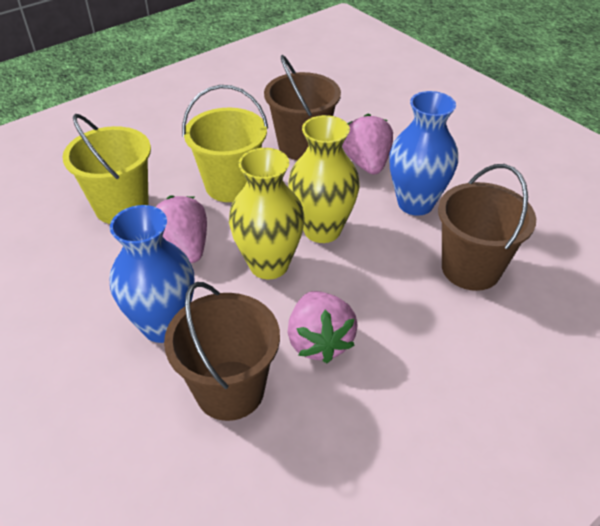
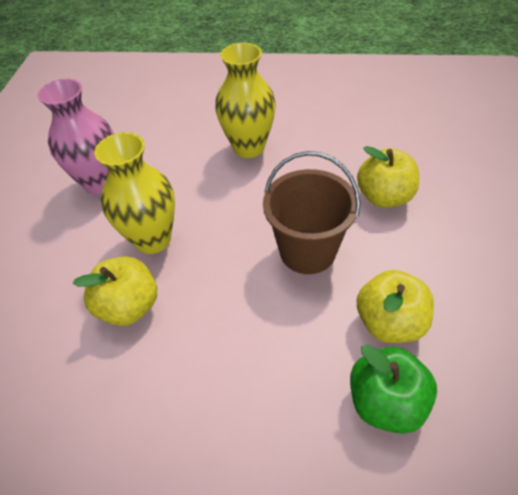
blue vase: [109,205,194,343] [389,91,458,216] = 2 -> none = 0
brown bucket: [164,282,280,421] [264,55,341,160] [438,164,536,291] = 3 -> [263,151,360,274] = 1
green apple: none = 0 -> [350,345,437,434] = 1
pink strawberry: [155,195,207,263] [288,291,358,363] [342,113,393,175] = 3 -> none = 0
pink vase: none = 0 -> [38,79,114,195] = 1
yellow apple: none = 0 -> [73,257,157,326] [357,146,419,208] [357,270,434,343] = 3
yellow bucket: [62,114,151,224] [182,85,268,202] = 2 -> none = 0

